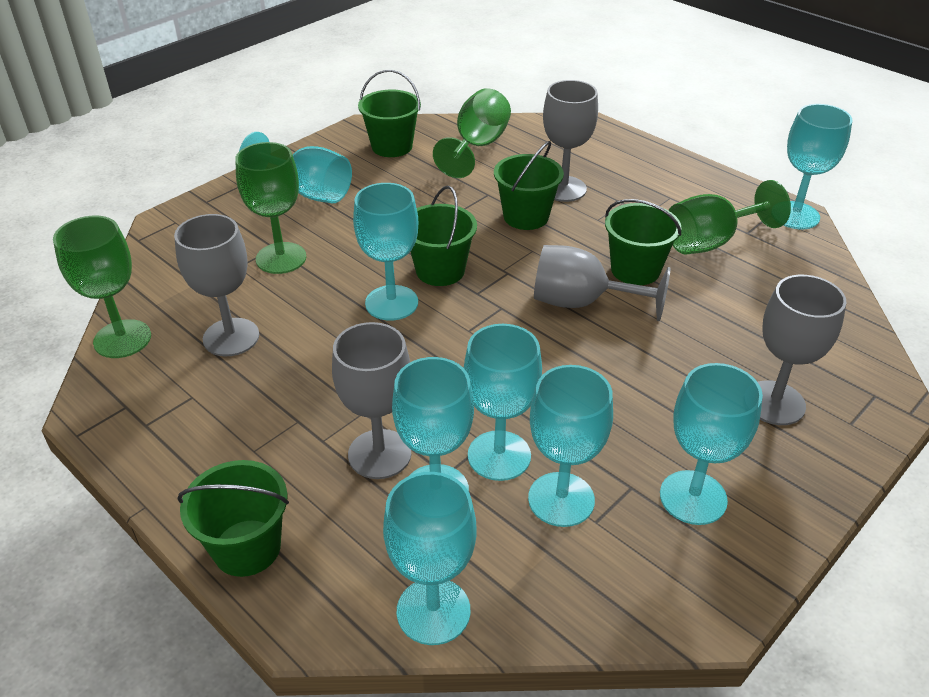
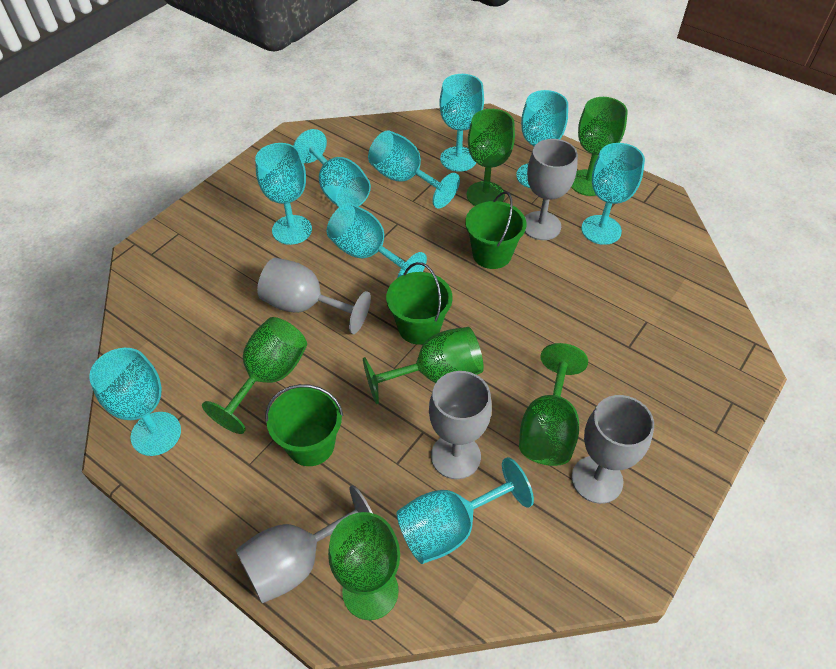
green bucket: [178,460,289,577] [358,70,421,157] [410,186,477,286] [494,141,564,230] [605,199,681,285] = 5 -> [265,384,343,466] [386,262,452,345] [465,191,526,269] = 3
green goblet: [53,216,151,358] [235,142,306,274] [433,88,511,178] [668,180,791,255] = 4 -> [202,317,307,434] [328,512,400,620] [363,327,484,404] [467,109,515,206] [519,343,588,466] [571,97,628,196] = 6
turquoise goblet: [239,132,352,203] [353,183,418,320] [383,472,477,645] [392,357,474,492] [464,324,542,481] [528,365,613,527] [660,363,763,525] [783,104,853,229] = 8 -> [89,348,181,456] [255,143,312,245] [293,129,371,207] [327,203,427,278] [368,130,460,209] [397,457,534,564] [439,74,484,172] [516,90,568,188] [581,143,645,245] = 9

